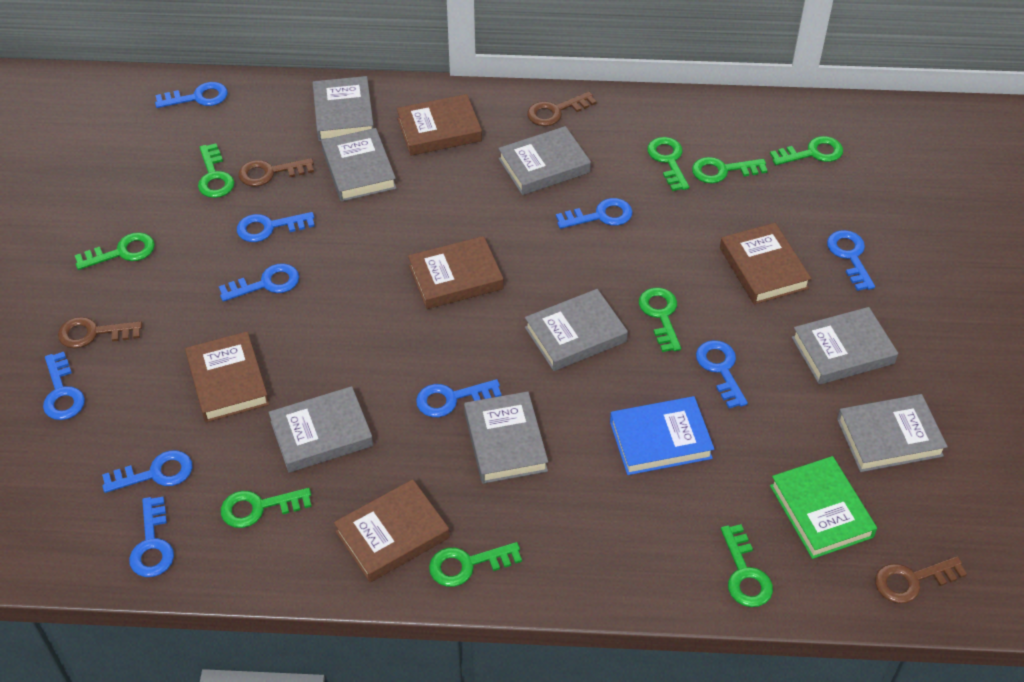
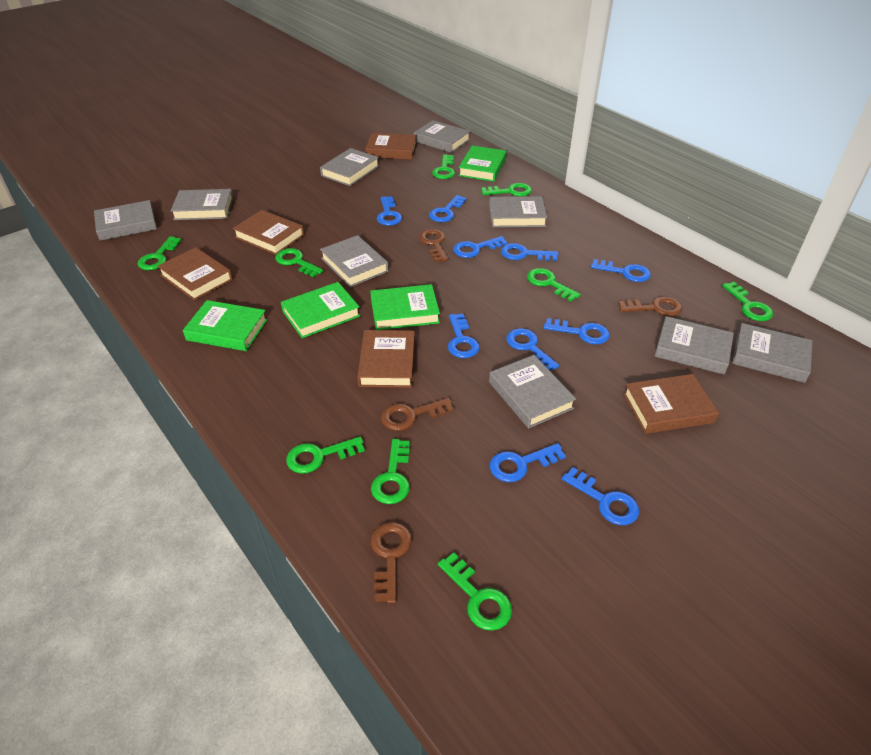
blue book: [610,396,714,475] = 1 -> none = 0
green book: [770,456,877,559] = 1 -> [183,300,267,351] [281,282,360,338] [370,284,440,330] [459,146,507,182] = 4
grey book: [268,386,373,473] [313,76,374,141] [321,128,397,202] [464,391,548,484] [498,126,591,195] [525,289,628,371] [792,307,898,385] [837,394,948,472] = 8 -> [94,200,157,241] [171,189,233,220] [320,148,379,186] [320,235,389,287] [414,120,470,153] [489,196,547,227] [489,355,576,429] [654,316,734,375] [732,323,813,383] = 9

